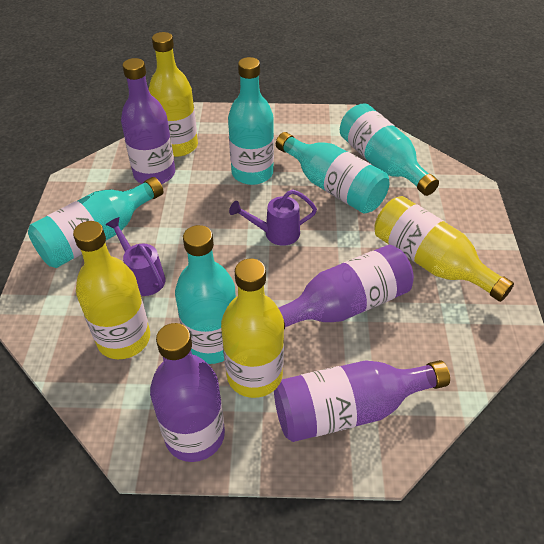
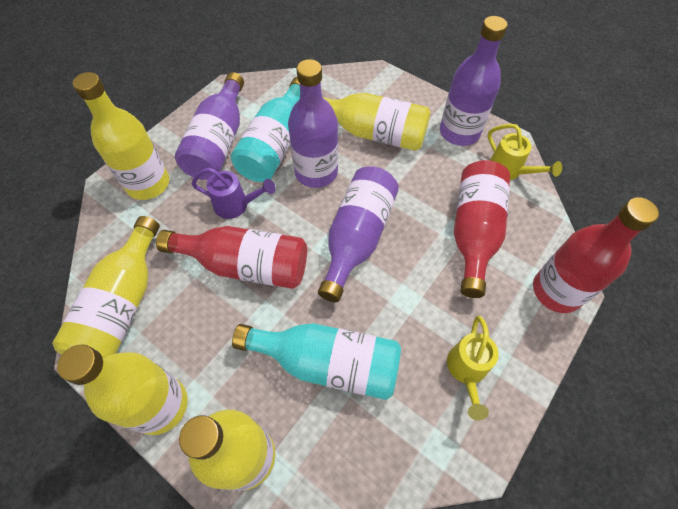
purple watering can: [105,217,165,296] [229,190,317,246] = 2 -> [192,168,275,219] = 1
red bottle: none = 0 -> [156,226,307,289] [454,160,510,298] [533,197,659,313] = 3
turquoise bottle: [28,177,164,268] [175,225,236,364] [228,57,274,185] [276,132,389,214] [340,103,439,196] = 5 -> [231,77,300,182] [232,323,401,400] = 2
yellow bottle: [73,221,150,359] [149,32,198,157] [221,258,284,398] [374,196,514,302] = 4 -> [52,216,160,358] [57,344,188,435] [73,72,170,200] [179,410,276,491] [323,93,431,151] = 5
yellow watering can: none = 0 -> [447,316,499,421] [488,124,562,180] = 2

